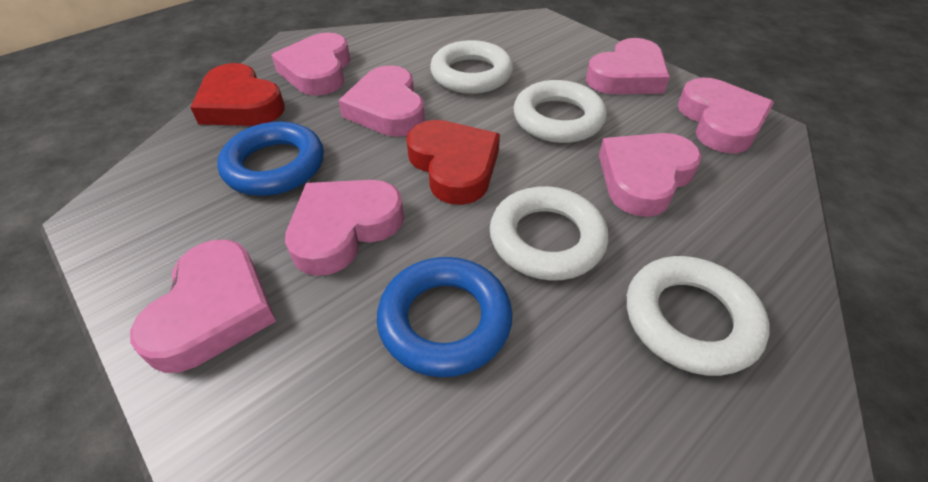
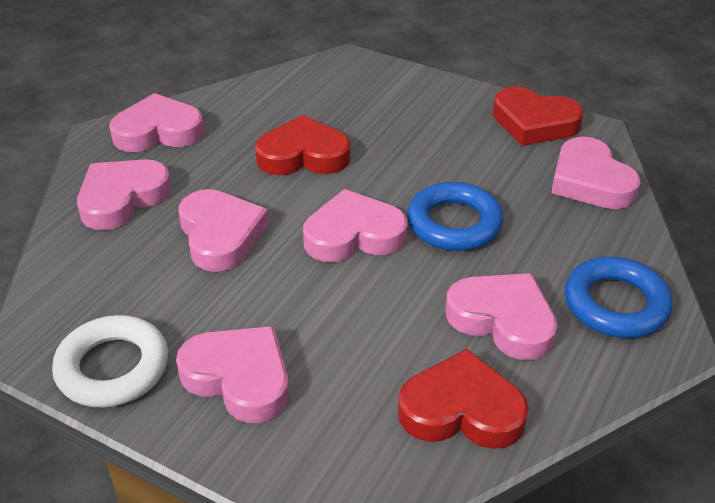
red heart: [190,63,285,126] [406,120,500,205] = 2 -> [255,115,351,175] [398,349,529,449] [493,86,584,146] = 3
white ring: [430,40,513,94] [490,186,608,281] [513,80,607,143] [627,256,770,376] = 4 -> [52,315,168,408] = 1

